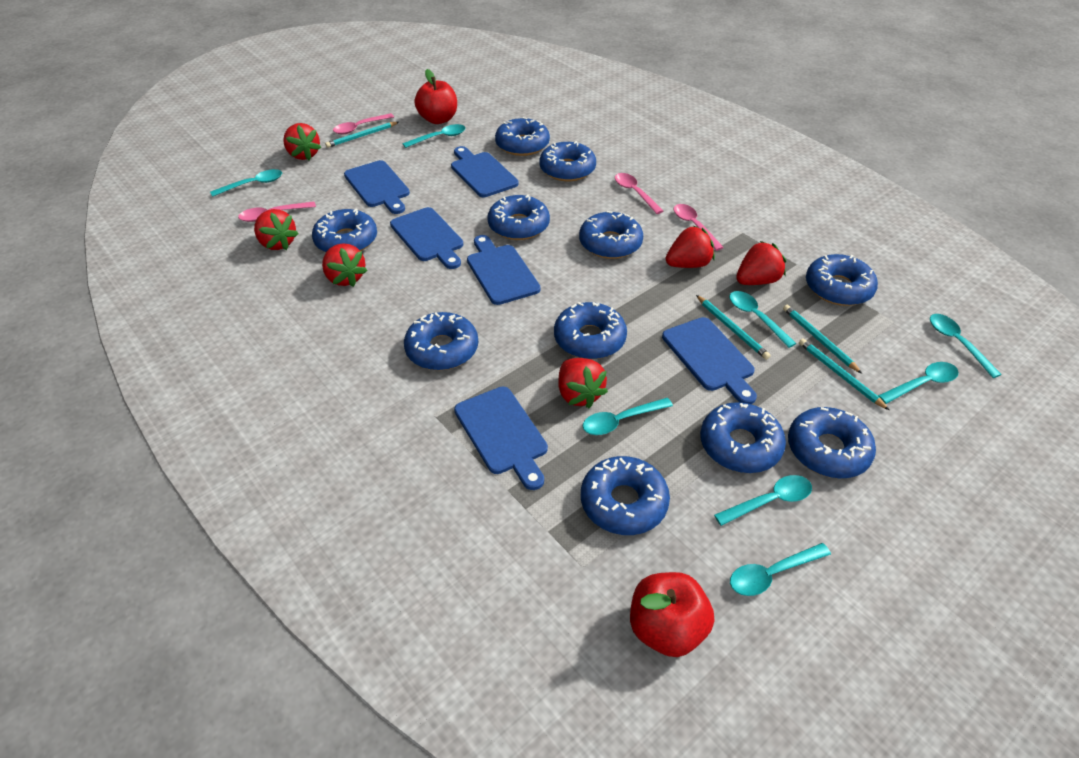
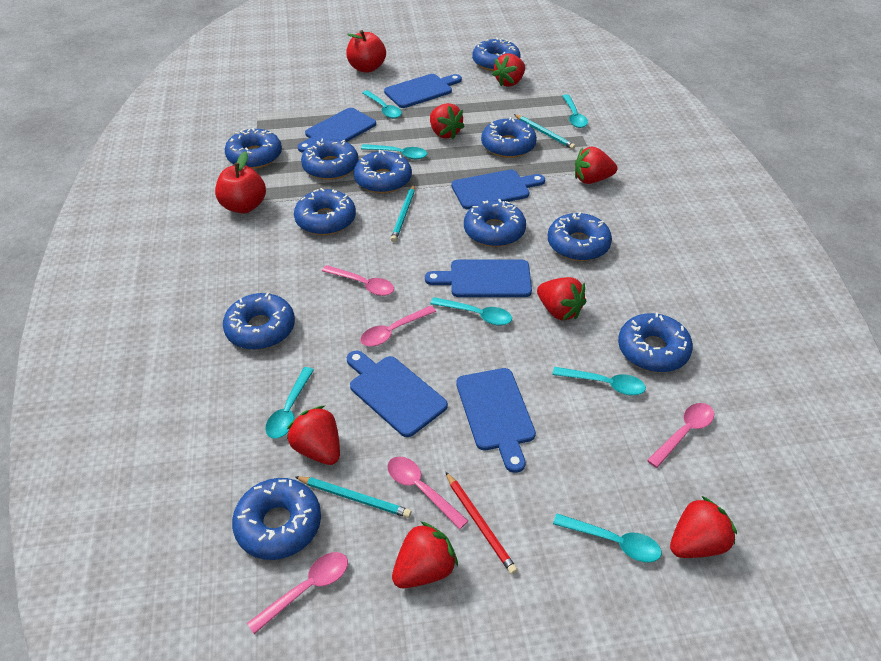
pink spoon: [238,202,316,222] [333,113,394,134] [615,173,663,214] [674,204,724,251] = 4 -> [247,552,348,634] [322,265,394,296] [360,306,436,346] [387,456,468,529] [647,403,714,468] = 5
red pencil: none = 0 -> [446,472,517,574] = 1
red strawberry: [254,209,299,250] [283,123,321,160] [322,243,368,287] [558,358,608,408] [665,226,715,268] [736,241,786,285] = 6 -> [287,406,340,465] [392,521,458,588] [430,103,465,139] [492,53,525,87] [537,277,587,321] [575,146,617,184] [670,496,737,558] = 7
turquoise pencil: [325,122,399,148] [696,295,771,360] [783,305,862,374] [799,339,889,410] = 4 -> [295,476,411,518] [391,185,415,242] [514,114,576,149] = 3
turquoise spoon: [210,169,282,197] [403,124,465,148] [583,398,673,435] [714,475,812,526] [729,291,797,348] [730,543,831,596] [878,362,959,404] [930,314,1002,378] = 8 -> [265,367,314,439] [361,144,427,159] [362,90,402,118] [430,297,512,325] [552,367,646,395] [553,514,661,563] [563,94,588,128] = 7

